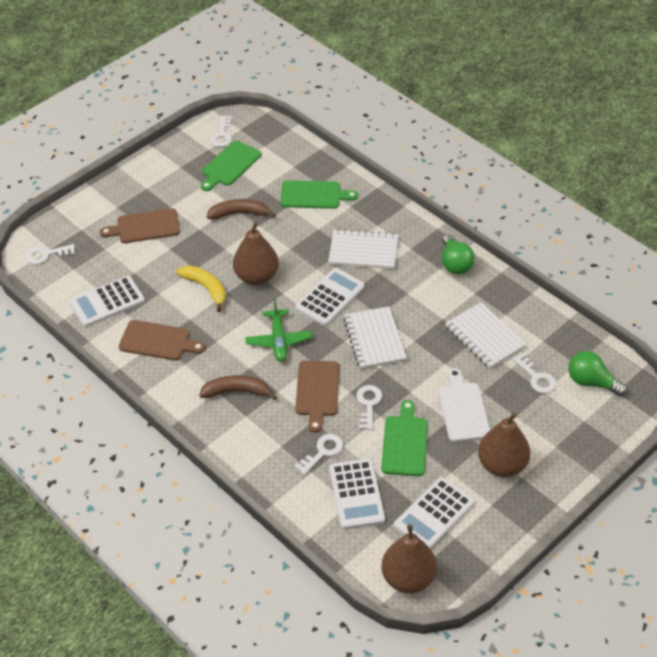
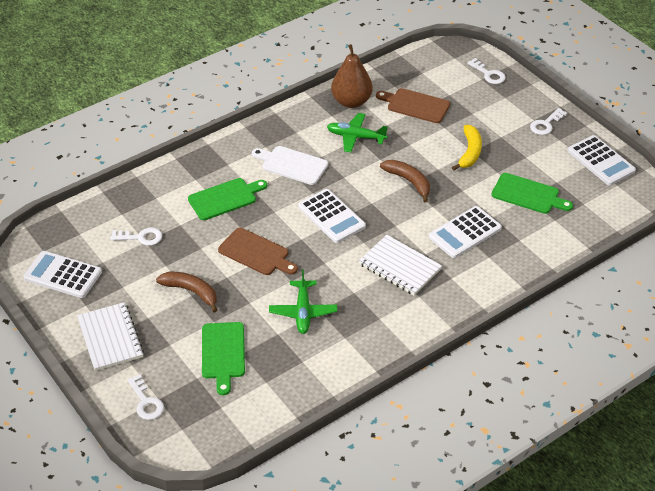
brown cutting board: [100,208,180,243] [119,320,205,361] [295,361,339,433] = 3 -> [218,228,298,275] [376,88,450,123] = 2
brown pear: [233,222,279,285] [381,524,437,593] [478,413,531,477] = 3 -> [331,44,373,108] = 1
green light bulb: [442,234,475,275] [568,351,627,396] = 2 -> none = 0
green plane: [245,299,312,362] = 1 -> [269,269,337,334] [327,113,388,152] = 2
white key: [25,244,75,264] [210,116,232,147] [295,434,343,475] [356,385,382,430] [513,353,556,393] = 5 -> [110,227,162,246] [127,375,164,420] [467,58,506,84] [530,108,567,135] = 4
white notebook: [328,229,398,269] [343,306,407,369] [445,302,527,369] = 3 -> [77,302,144,371] [359,235,442,296] = 2

